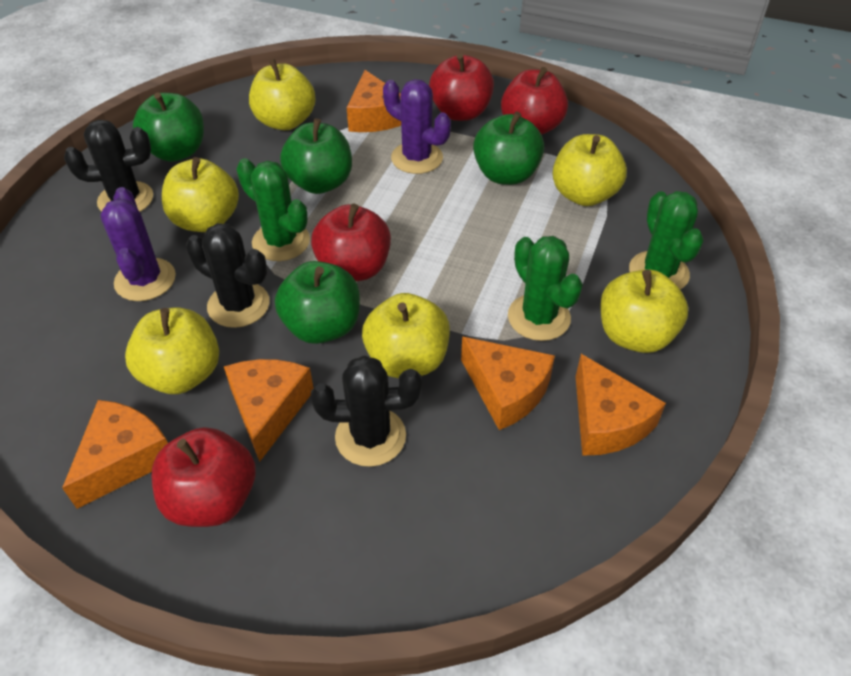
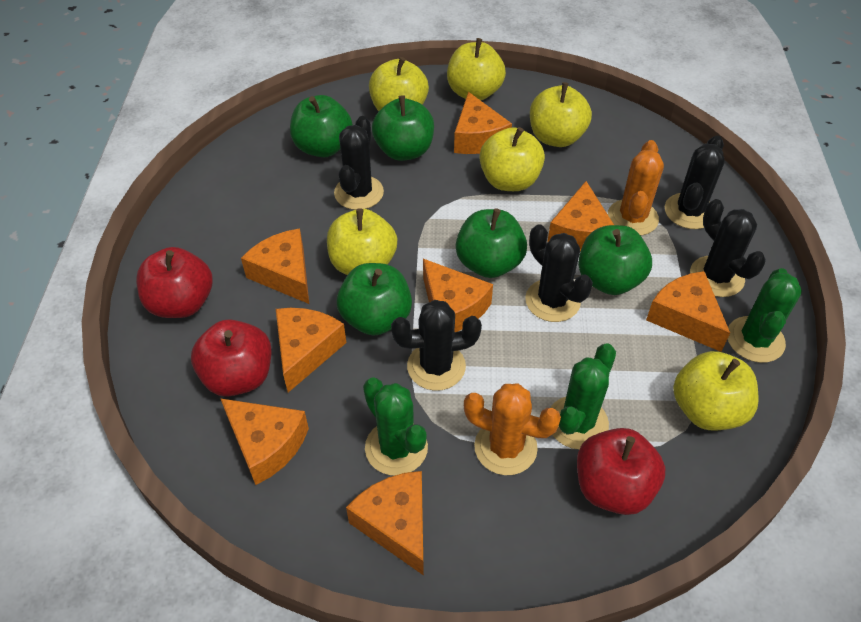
black cactus: [64,120,153,212] [186,223,270,328] [311,355,422,467] = 3 -> [334,116,384,210] [391,300,482,391] [525,224,593,322] [665,135,725,229] [690,199,766,297] = 5
green apple: [133,92,204,162] [275,261,360,344] [280,118,352,194] [473,111,544,185] = 4 -> [290,95,353,157] [337,263,412,336] [372,95,434,161] [456,209,527,278] [578,225,652,295] = 5
orange cactus: none = 0 -> [464,383,561,475] [608,140,664,236] = 2
orange cheese: [62,400,168,509] [224,359,313,462] [347,70,401,132] [461,336,555,430] [576,354,666,456] = 5 -> [220,398,309,485] [241,228,309,304] [276,308,346,392] [346,471,424,576] [423,259,493,332] [454,92,512,154] [547,181,614,252] [646,271,730,352] = 8
purple cactus: [100,187,176,301] [383,79,451,174] = 2 -> none = 0
red apple: [151,427,256,527] [311,204,391,281] [429,53,494,121] [501,67,568,135] = 4 -> [136,247,213,318] [191,319,272,396] [577,428,665,515] = 3

